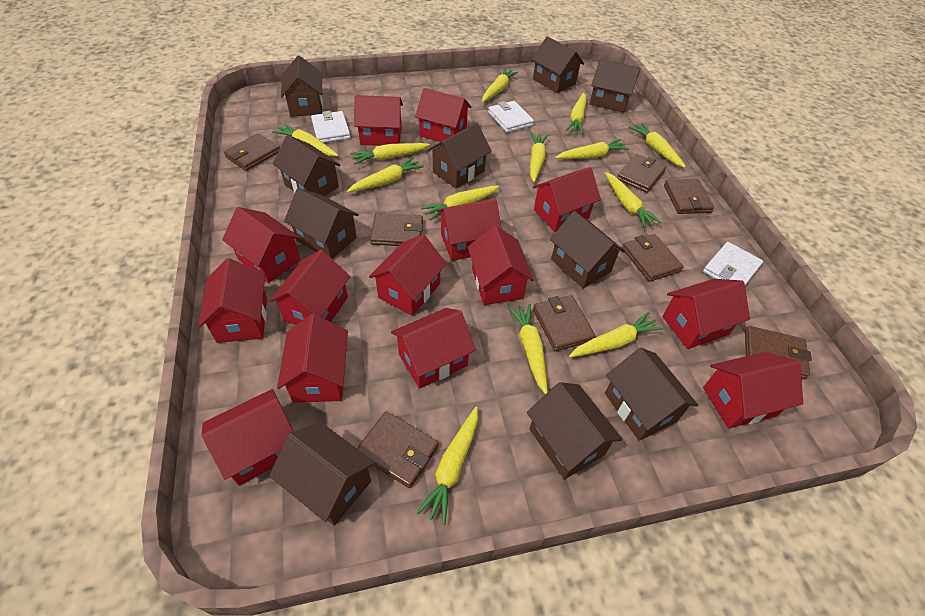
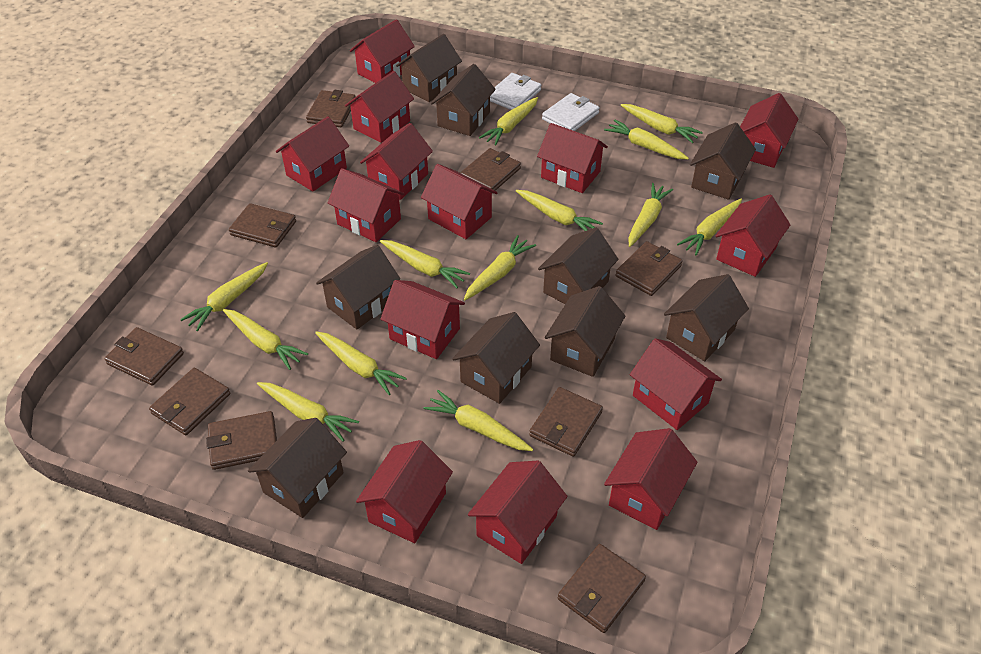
brown house: [269,422,375,526] [273,135,340,196] [281,56,323,117] [284,188,359,259] [428,123,492,188] [527,382,623,479] [532,36,584,93] [550,211,625,288] [590,59,640,113] [605,348,698,441] = 10 -> [248,418,347,518] [316,245,400,329] [396,34,462,102] [431,64,496,136] [452,312,540,404] [538,228,619,304] [545,286,625,377] [664,274,749,361] [690,122,756,200] = 9
brown wallet: [224,133,280,171] [357,411,439,488] [370,213,423,246] [533,295,596,351] [617,154,666,193] [622,234,684,282] [664,179,714,214] [745,326,812,379] = 8 -> [104,327,184,386] [149,368,230,435] [206,411,277,470] [229,203,296,248] [306,90,356,127] [460,148,521,193] [529,387,603,457] [558,544,646,633] [616,241,683,296] = 9
white wallet: [311,111,351,143] [488,101,534,133] [703,242,763,285] = 3 -> [490,73,541,110] [542,93,599,131] = 2

